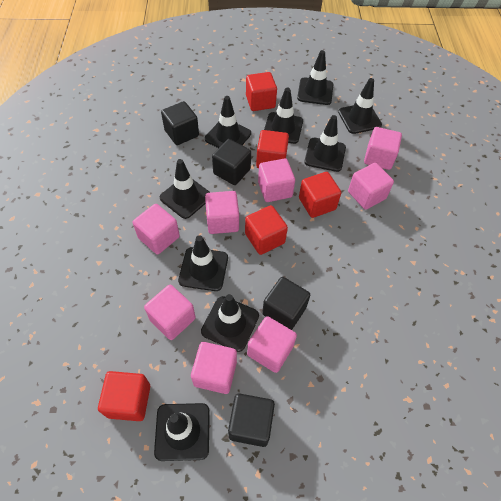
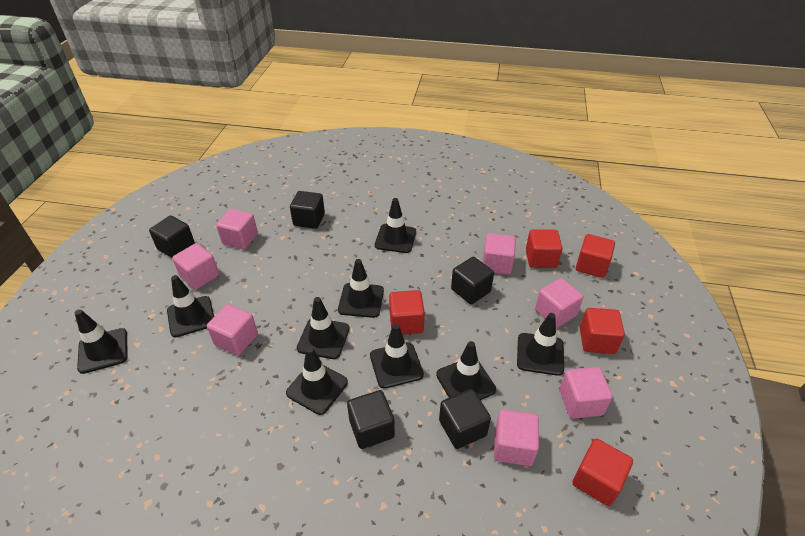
black cube: [161,101,199,145] [212,139,251,185] [228,393,275,447] [262,277,310,330] = 4 -> [149,216,195,258] [290,191,325,229] [347,390,395,449] [439,389,491,449] [451,257,494,304] = 5
pink cube: [133,204,180,254] [144,285,196,340] [191,342,237,394] [205,191,239,234] [247,316,297,373] [258,158,295,202] [348,163,394,210] [364,127,402,170] = 8 -> [172,243,219,290] [207,304,258,355] [216,209,258,249] [483,233,516,274] [494,409,539,466] [535,278,583,328] [560,367,612,419] = 7

